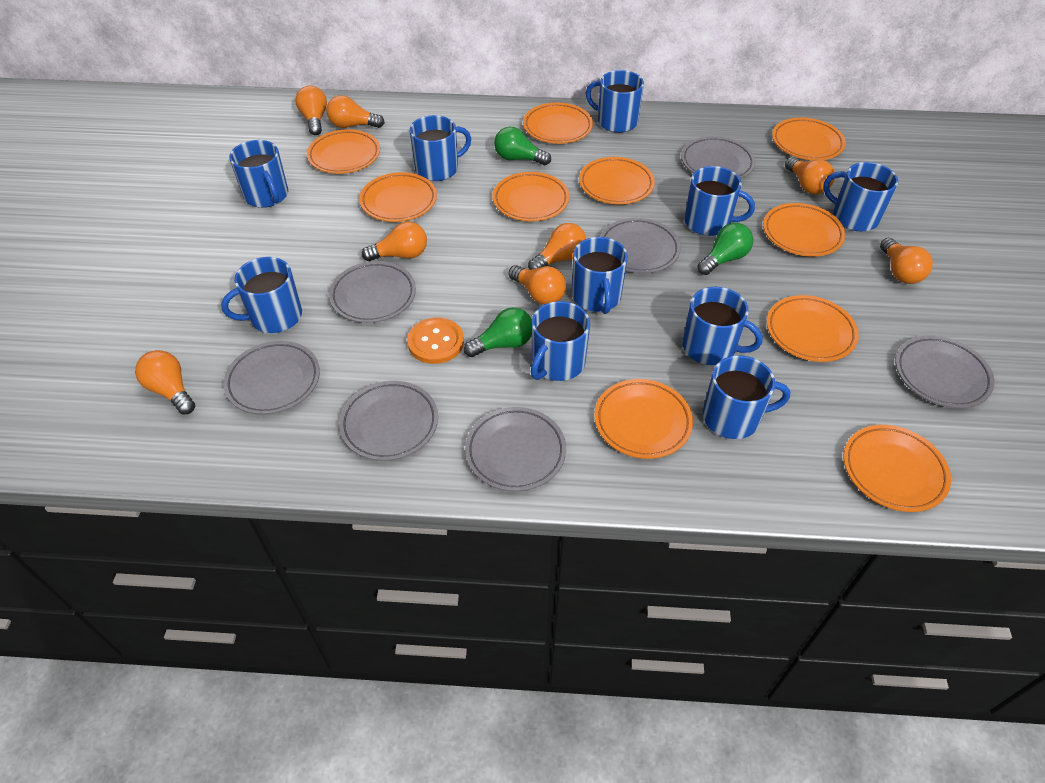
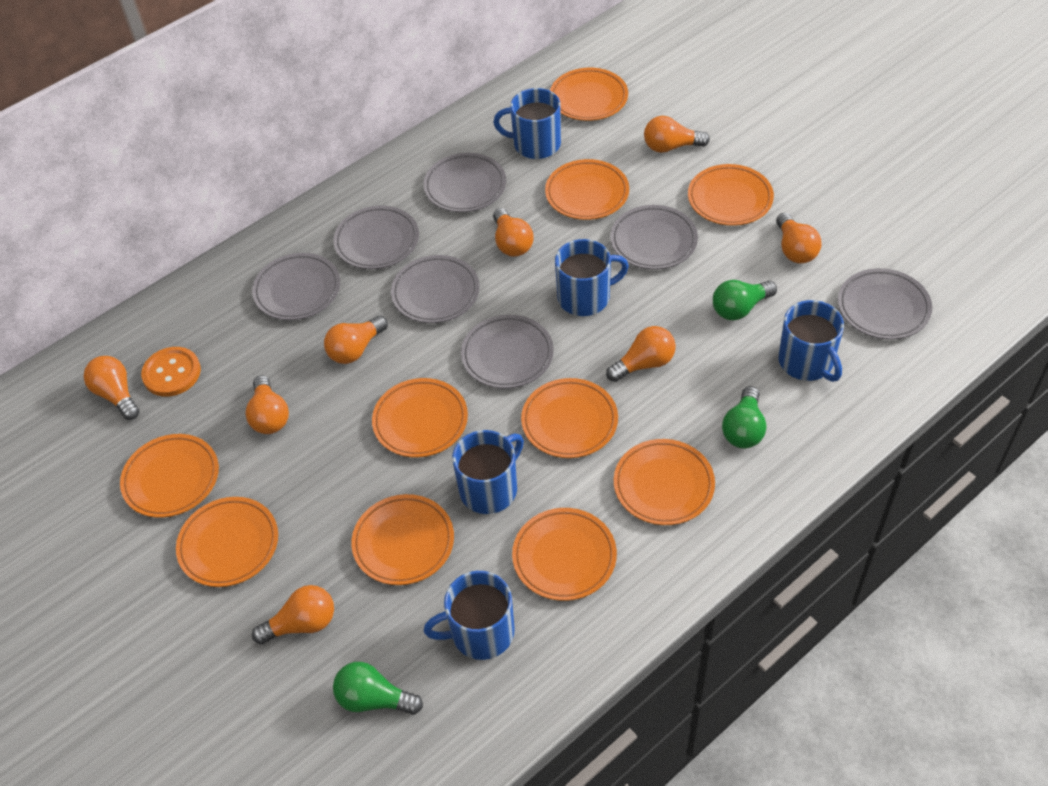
blue mug: [221,257,302,333] [229,140,288,208] [409,115,471,181] [531,301,590,381] [572,237,628,314] [586,70,644,133] [683,287,763,365] [684,166,755,236] [703,355,790,439] [823,162,898,231] = 10 -> [424,571,515,660] [452,430,524,514] [493,88,561,159] [555,239,629,316] [778,300,844,382] = 5

